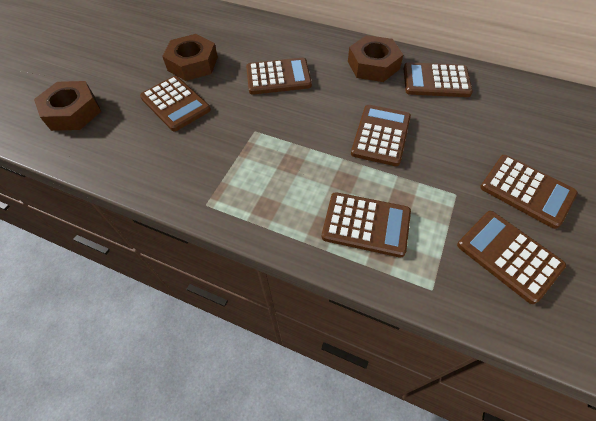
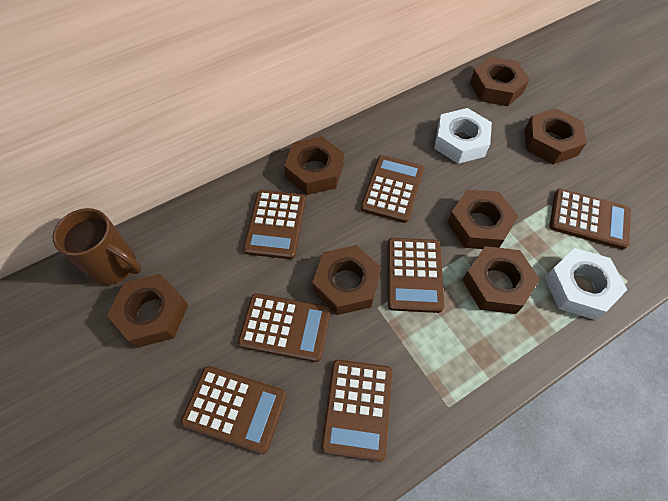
brown mug: none = 0 -> [52,208,141,285] = 1
brown nut: [34,81,101,131] [162,34,218,81] [348,35,403,82] = 3 -> [107,274,188,348] [284,137,344,195] [312,245,381,315] [447,190,518,249] [463,246,540,314] [470,56,530,106] [525,108,587,165] = 7
white nut: none = 0 -> [434,108,492,164] [545,248,627,320] = 2

